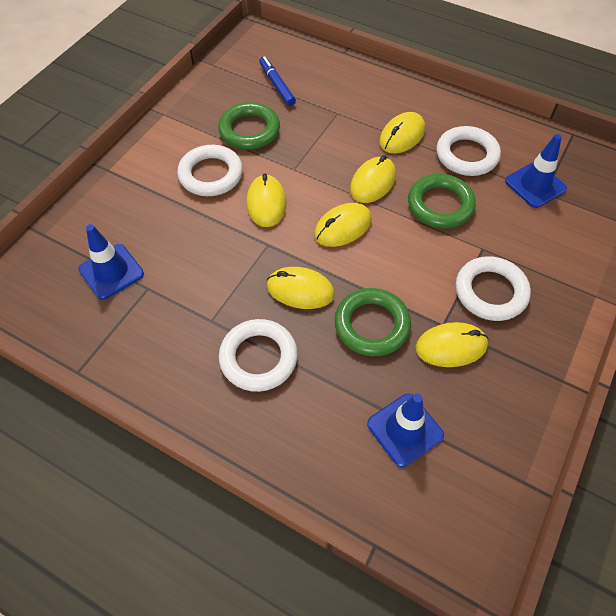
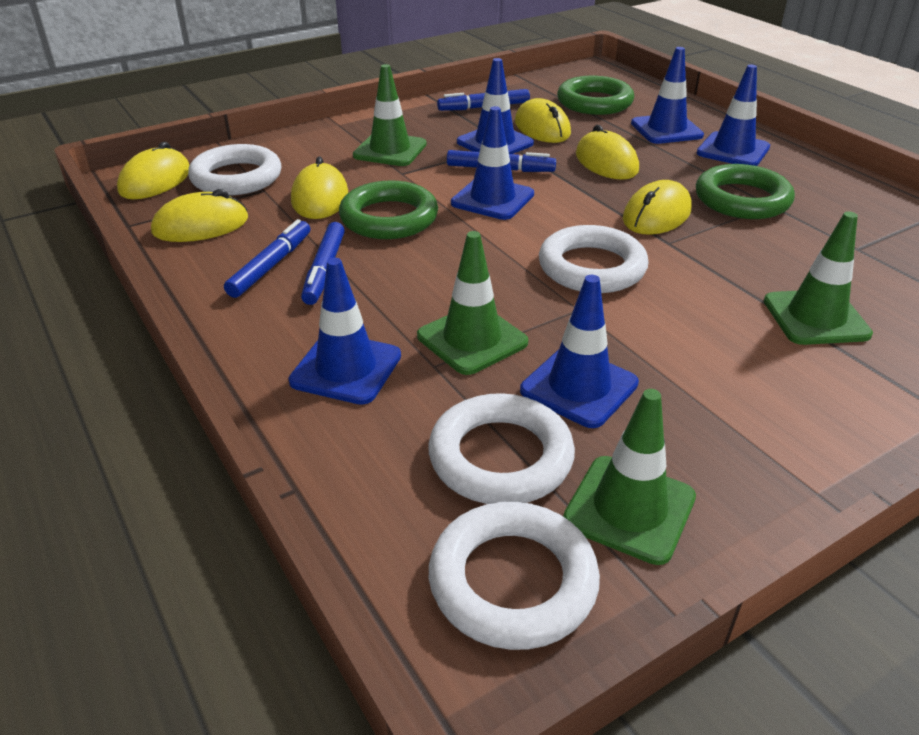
blue marker: [259,56,296,106] = 1 -> [224,219,310,298] [301,222,345,305] [437,89,530,111] [447,150,556,172] = 4
blue traffic cone: [78,224,144,300] [367,394,444,467] [505,134,567,208] = 3 -> [288,258,401,405] [451,106,534,220] [457,58,534,154] [520,275,639,428] [631,47,704,144] [697,64,770,166] = 6
green traffic cone: none = 0 -> [353,64,427,166] [417,231,528,375] [563,389,696,565] [764,211,873,345] = 4

